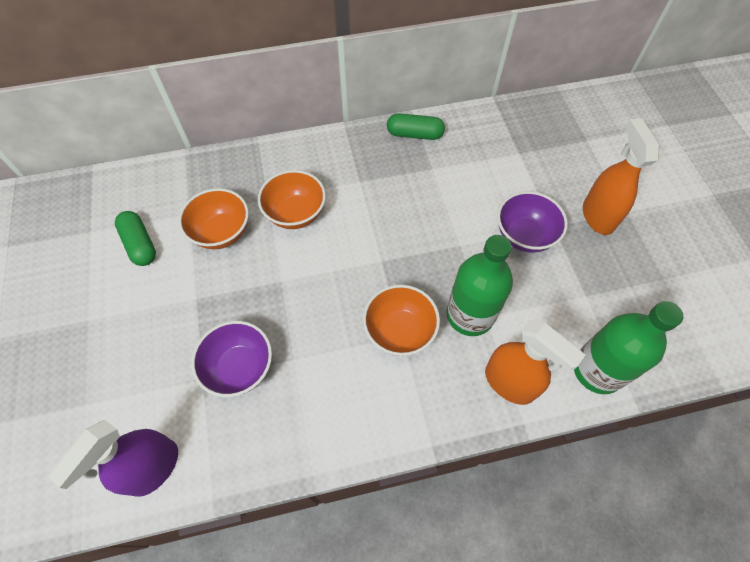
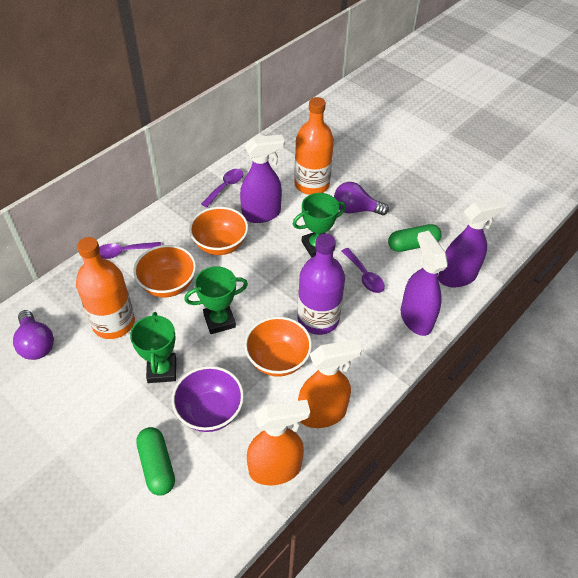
green bottle: [446,235,513,336] [574,301,683,394] = 2 -> none = 0
green trophy: none = 0 -> [130,312,176,383] [184,266,248,334] [293,193,346,258] = 3
orange bottle: none = 0 -> [76,237,135,339] [294,97,334,195] = 2
purple bottle: none = 0 -> [297,234,345,335] = 1
purple bowl: [191,321,272,397] [497,191,568,253] = 2 -> [172,366,244,432] = 1
purple light bulb: none = 0 -> [13,310,54,360] [334,182,389,215] = 2
purple spoon: none = 0 -> [99,242,161,259] [201,169,244,207] [342,248,385,293] = 3
purple spray bottle: [48,420,178,497] = 1 -> [240,134,285,223] [401,231,448,336] [438,197,507,287] = 3

